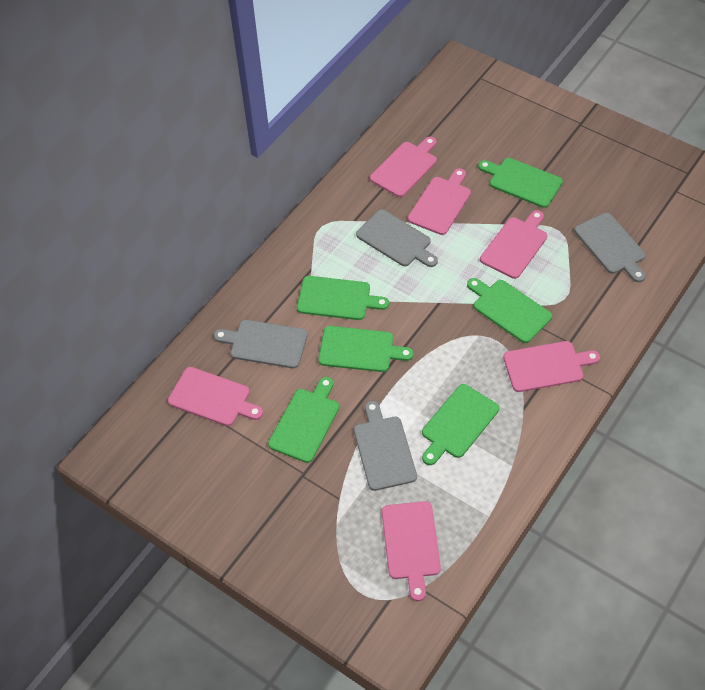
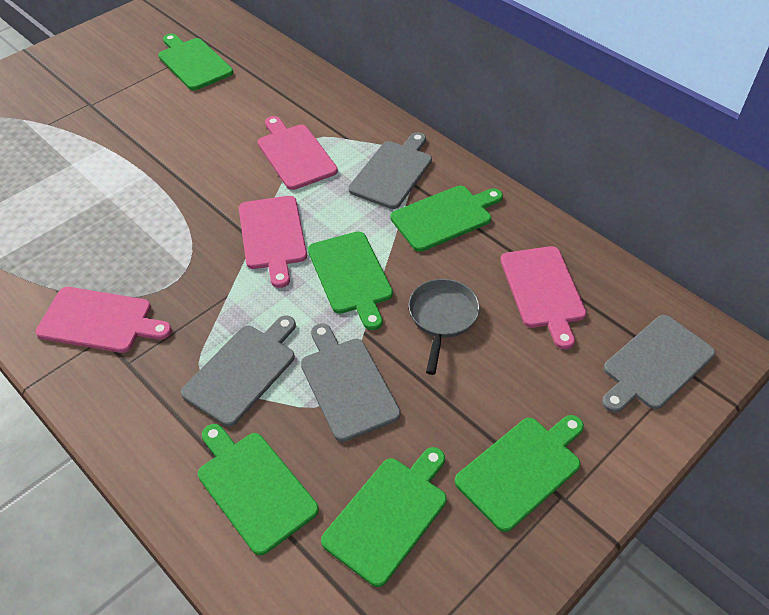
grey pan: none = 0 -> [409,279,480,375] = 1
pink cutting board: [168,367,263,426] [370,137,437,197] [382,501,441,601] [408,168,471,235] [480,210,547,279] [503,341,600,392] = 6 -> [36,287,172,353] [239,196,307,288] [258,116,338,190] [501,246,586,349] = 4

